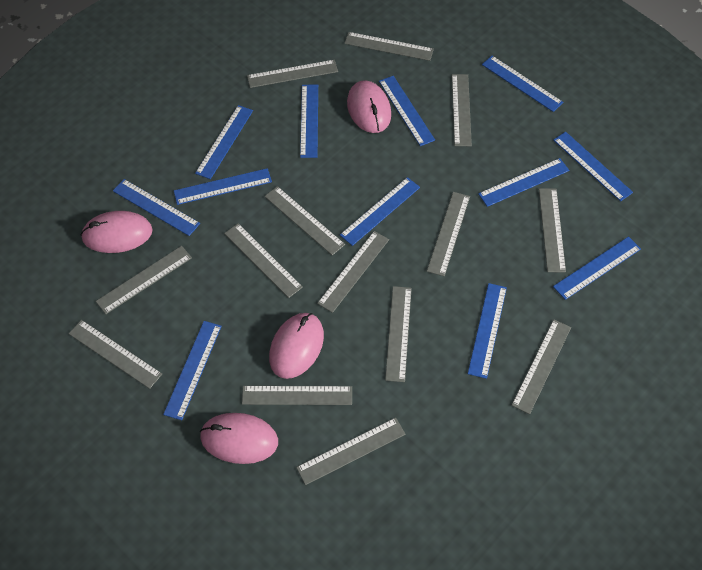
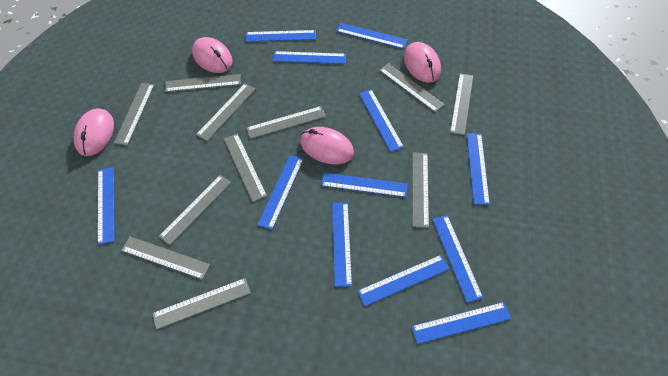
grey ruler: [69,320,162,389] [96,246,192,314] [224,223,303,298] [242,386,352,405] [247,60,338,88] [265,186,345,255] [296,418,406,485] [317,231,389,313] [344,32,434,61] [385,286,412,382] [427,192,470,276] [452,74,472,146] [511,319,571,414] [539,188,566,272] = 14 -> [114,83,154,145] [121,236,210,280] [152,278,251,330] [159,175,231,245] [165,74,241,92] [196,83,256,141] [224,134,267,202] [246,106,326,139] [379,63,445,112] [412,152,429,228] [450,74,473,135] = 11

